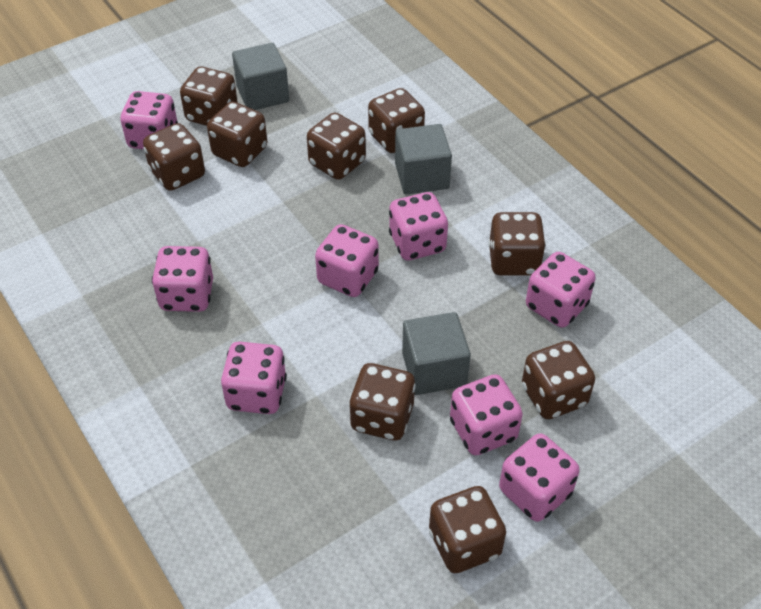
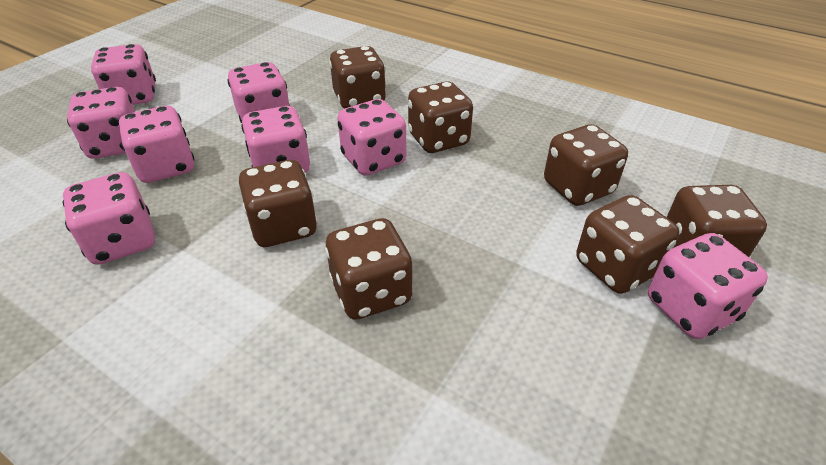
brown dice: [143,123,205,191] [180,67,238,126] [207,102,267,167] [307,112,366,180] [349,363,416,440] [368,88,425,153] [429,486,506,573] [489,212,546,276] [522,341,595,419] = 9 -> [239,160,317,247] [325,218,413,320] [329,46,386,109] [408,81,473,153] [544,124,628,206] [576,195,679,294] [667,185,767,257] = 7
grey cube: [232,43,289,110] [395,124,452,195] [402,312,471,395] = 3 -> none = 0

